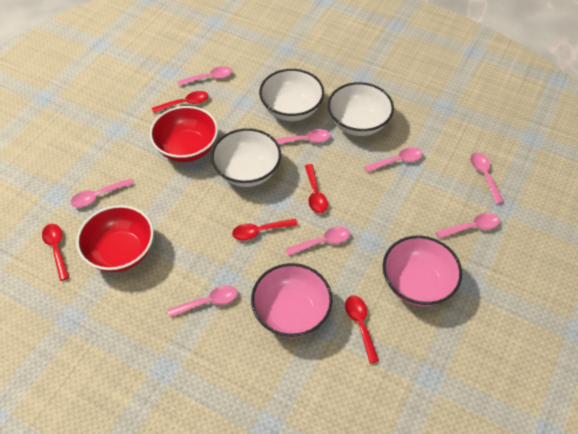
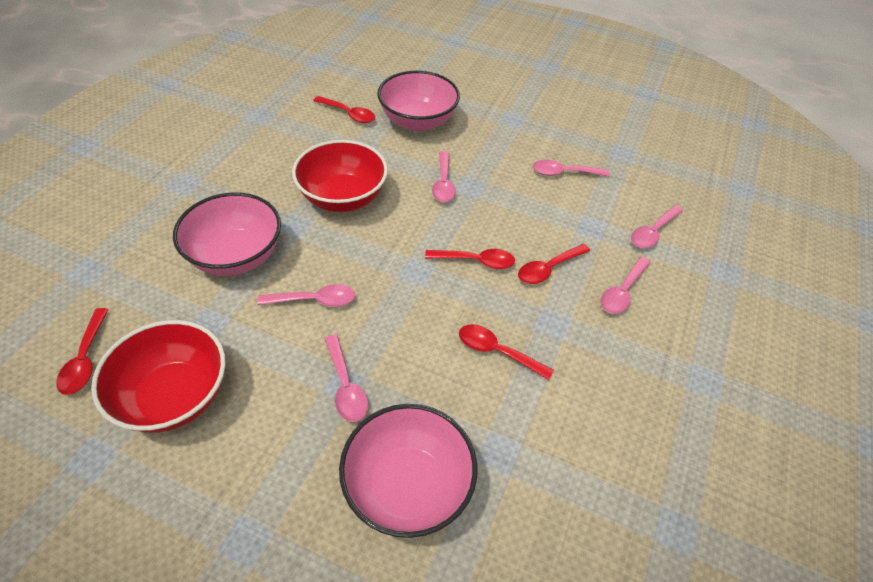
pink bowl: [251,263,333,337] [383,236,462,306] = 2 -> [173,193,281,276] [339,404,477,538] [377,71,460,131] = 3
pink spoon: [71,178,134,207] [168,285,238,317] [177,66,232,86] [275,129,330,144] [286,227,350,256] [364,147,423,173] [436,213,500,239] [471,153,504,204] = 8 -> [258,284,355,307] [325,335,368,422] [432,151,456,202] [533,160,610,176] [600,257,651,314] [631,205,683,248] = 6
white bowl: [211,128,281,187] [259,69,324,121] [328,82,394,136] = 3 -> none = 0

